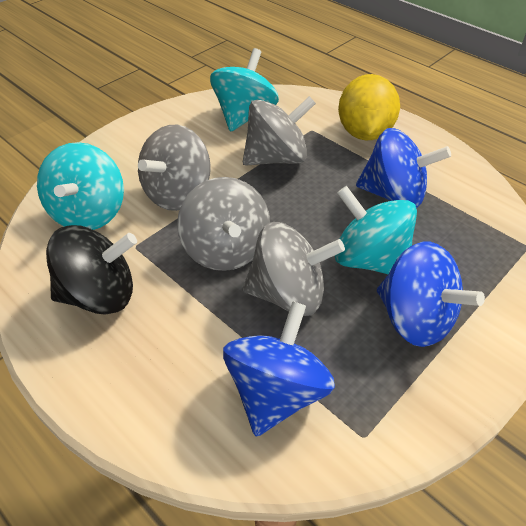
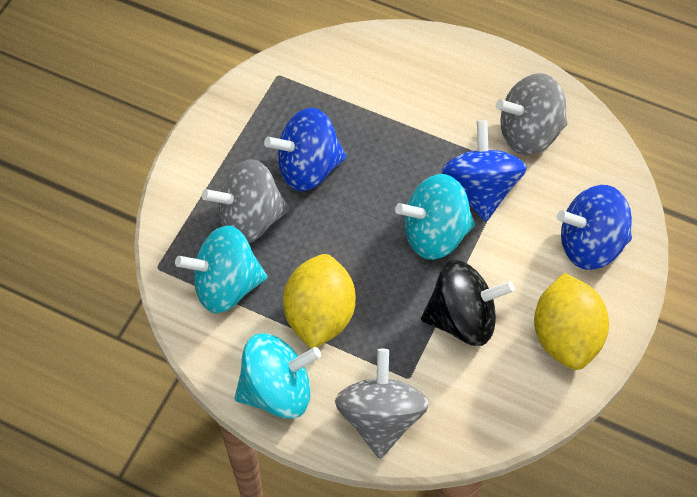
grey spinning top: [138,125,211,211] [177,177,270,271] [243,96,316,166] [243,222,345,316] = 4 -> [202,159,289,243] [335,349,429,459] [496,73,568,155] = 3
yellow lemon: [338,74,400,140] = 1 -> [283,254,356,349] [534,273,609,370] = 2

